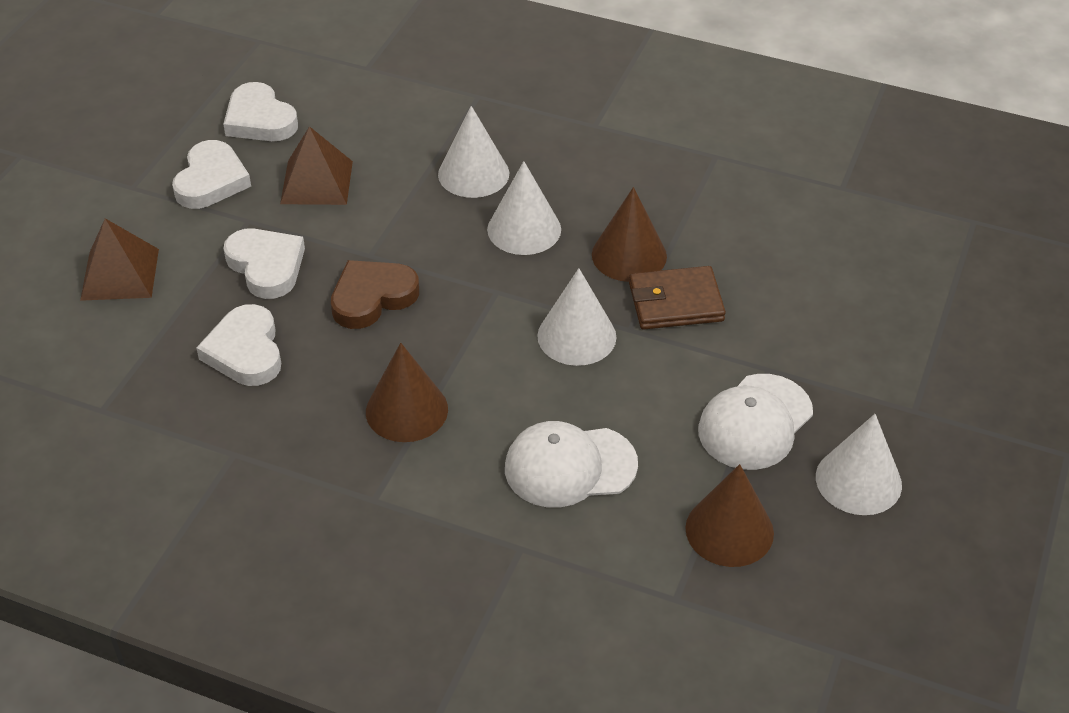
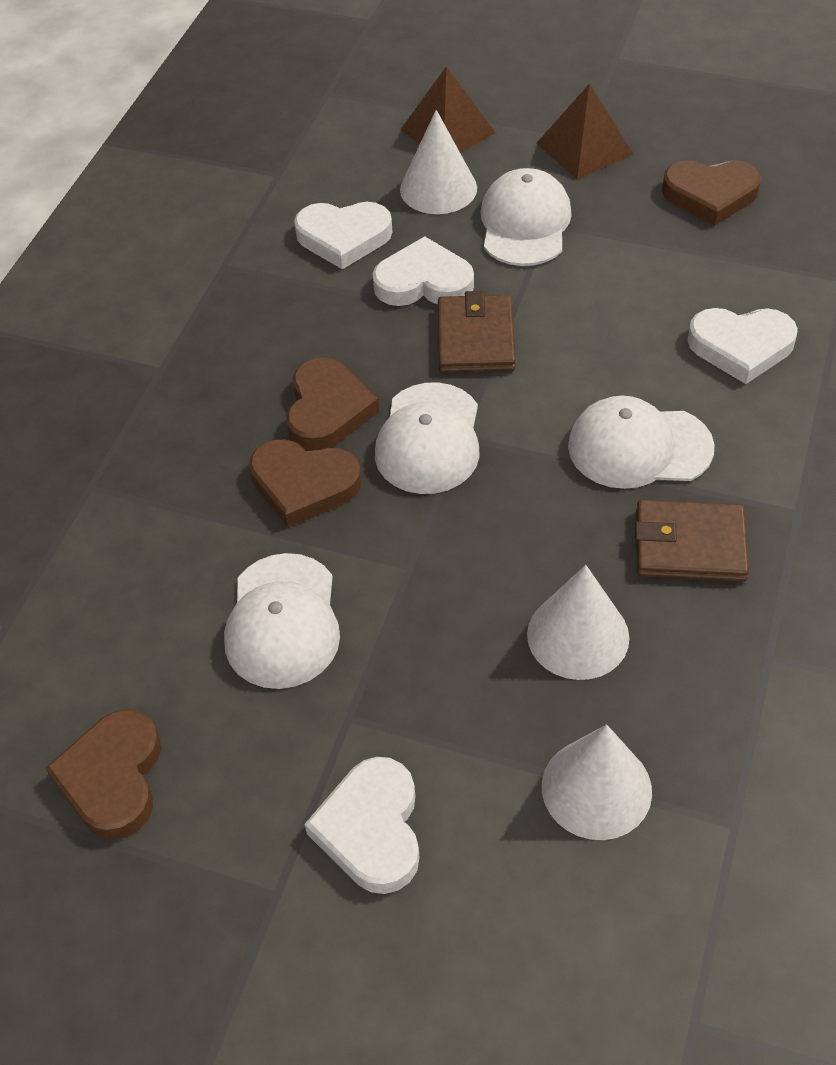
brown cone: [366,343,448,442] [592,187,667,282] [685,464,774,567] = 3 -> none = 0
brown heart: [331,260,419,329] = 1 -> [45,709,161,840] [249,439,362,527] [286,357,379,451] [662,160,761,226] = 4
brown wallet: [629,266,726,330] = 1 -> [438,291,516,373] [635,500,749,582] = 2
white cap: [505,421,638,508] [698,374,813,470] = 2 -> [224,553,340,689] [375,382,480,494] [481,168,572,266] [568,396,715,489] = 4
white cone: [438,106,509,198] [487,161,561,255] [537,268,616,366] [816,414,902,515] = 4 -> [400,110,477,214] [527,565,629,680] [542,724,652,840] = 3

